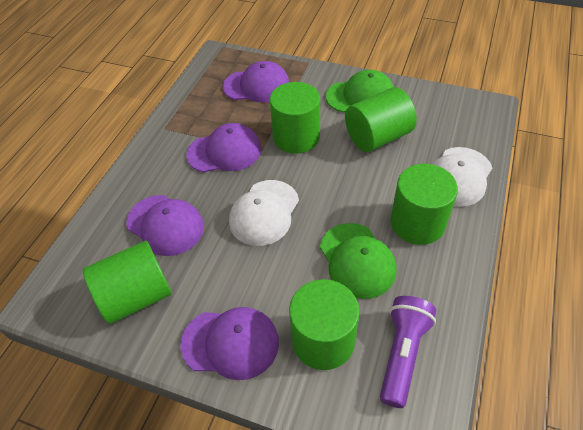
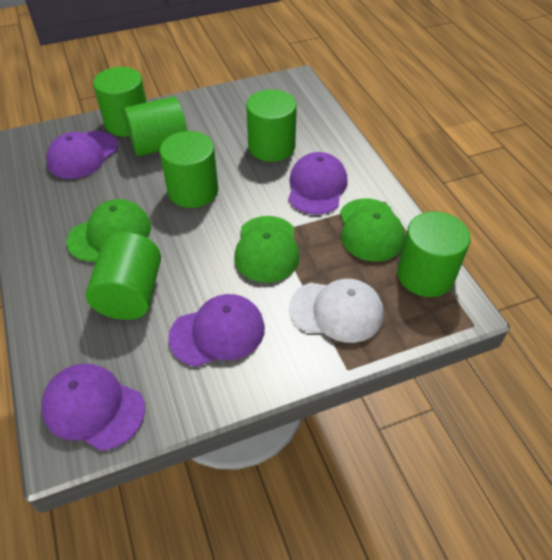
green cap: [320,223,397,299] [326,70,394,112] = 2 -> [67,199,151,262] [234,216,300,283] [340,198,405,262] = 3
green cylinder: [83,241,172,324] [270,82,320,154] [289,279,360,370] [345,87,417,152] [391,164,458,245] = 5 -> [86,232,161,320] [93,67,147,136] [124,97,187,156] [160,131,218,208] [246,89,297,162] [397,211,471,297] = 6
purple flashlight: [380,296,436,408] = 1 -> none = 0
white cap: [229,180,299,246] [432,147,492,207] = 2 -> [289,279,384,343] = 1

